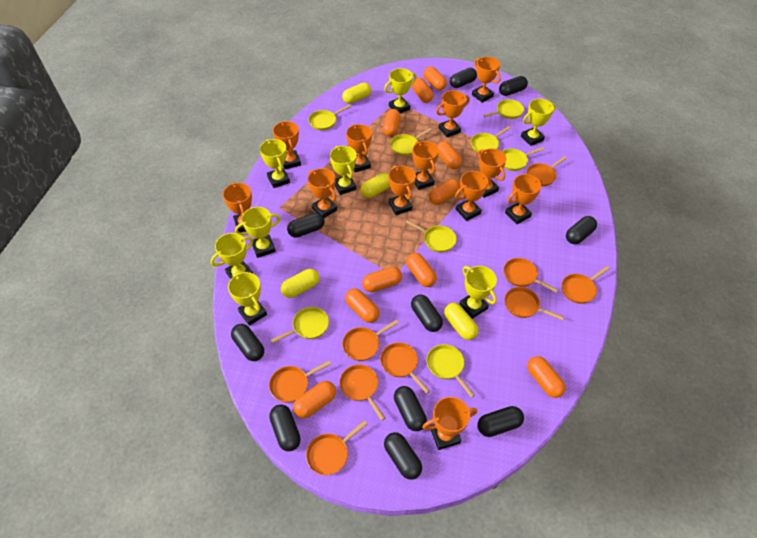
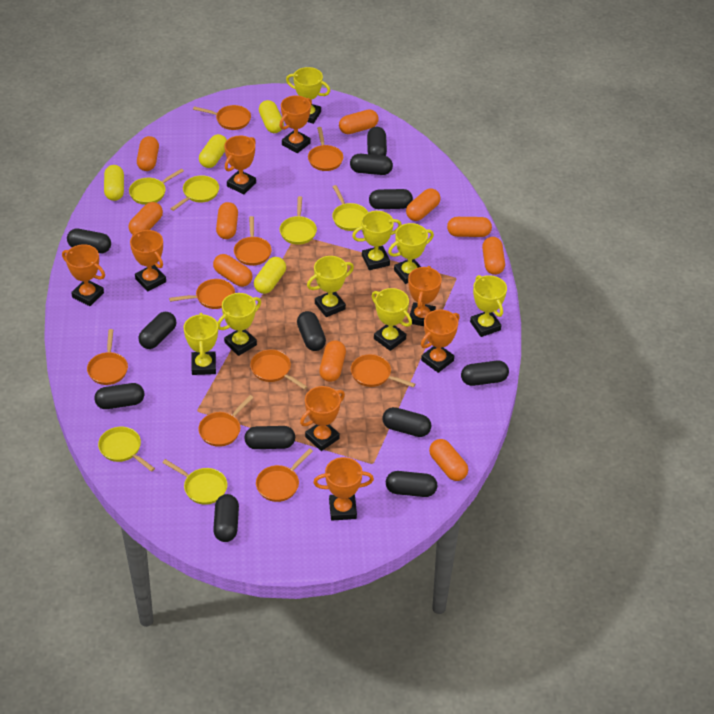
black capsule: [231,324,264,361] [269,404,301,451] [287,213,324,238] [384,432,422,480] [394,386,427,431] [411,295,443,332] [450,68,477,88] [478,406,524,437] [499,76,528,96] [566,216,597,244] = 10 -> [67,229,111,253] [94,383,144,409] [138,312,176,349] [213,494,239,542] [244,426,295,449] [297,311,326,351] [350,154,393,175] [367,127,387,156] [369,189,413,209] [382,407,431,437] [386,471,437,497] [461,361,509,386] = 12
orange trophy: [223,182,252,232] [273,121,301,169] [308,168,337,218] [346,124,372,173] [388,165,416,215] [412,141,439,190] [422,397,477,450] [436,90,470,137] [455,171,491,221] [472,57,501,103] [478,148,506,198] [505,174,542,224] = 12 -> [62,244,105,306] [130,230,166,291] [224,136,256,194] [279,96,312,153] [300,386,345,451] [313,457,374,521] [408,266,442,326] [421,310,460,373] = 8
yellow pan: [271,307,329,343] [308,105,351,130] [390,128,432,156] [405,220,457,252] [427,344,475,398] [471,126,511,152] [483,99,524,119] [502,147,544,171] = 8 -> [98,427,155,472] [129,168,184,205] [162,459,227,505] [170,175,219,211] [280,196,317,245] [332,185,368,231] = 6

